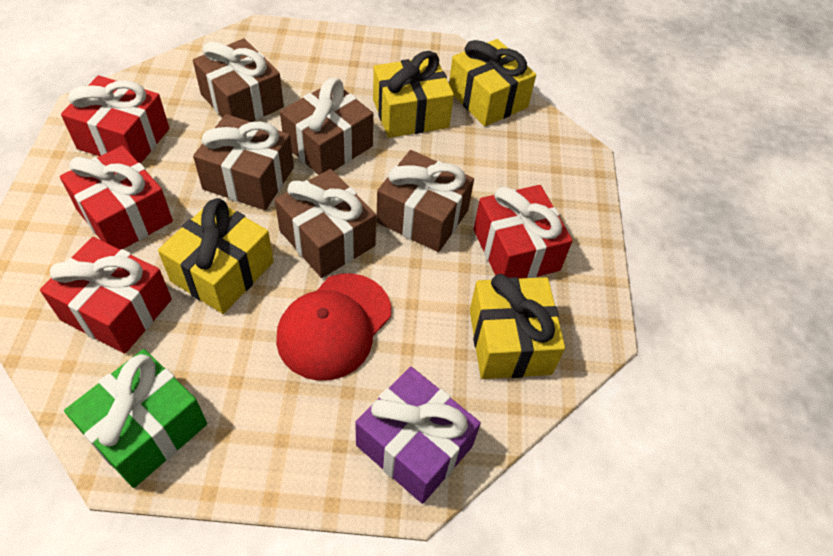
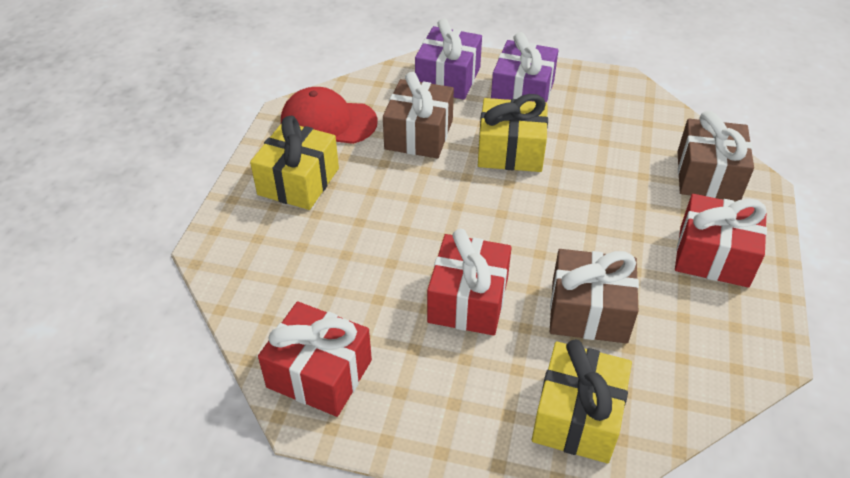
brown gift: [193,38,284,122] [193,114,294,210] [275,169,376,278] [280,78,373,175] [376,150,474,252] = 5 -> [383,72,454,158] [550,249,639,343] [677,111,754,201] = 3
green gift: [64,349,207,488] = 1 -> none = 0
purple gift: [355,367,481,504] = 1 -> [415,18,482,100] [491,32,559,102] = 2
red gift: [40,237,172,354] [60,146,173,250] [61,75,169,163] [473,185,573,279] = 4 -> [258,301,372,417] [427,229,512,336] [675,194,767,288] = 3
yellow gift: [158,198,274,314] [373,51,454,138] [449,39,536,126] [470,274,565,379] = 4 -> [250,116,339,210] [478,94,548,172] [532,339,632,463] = 3

